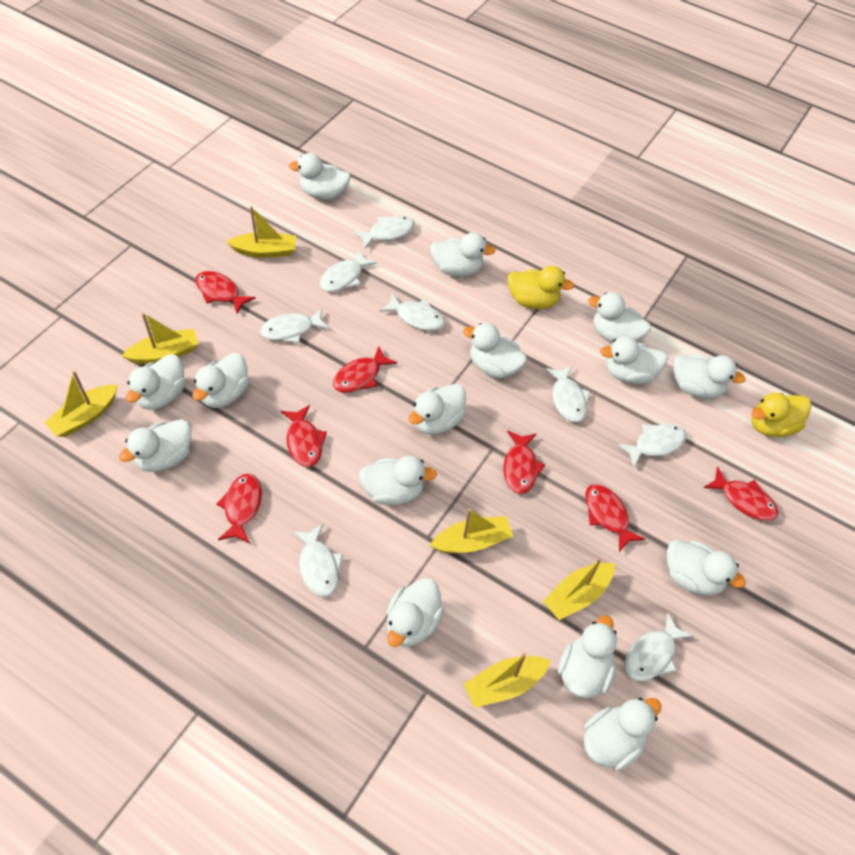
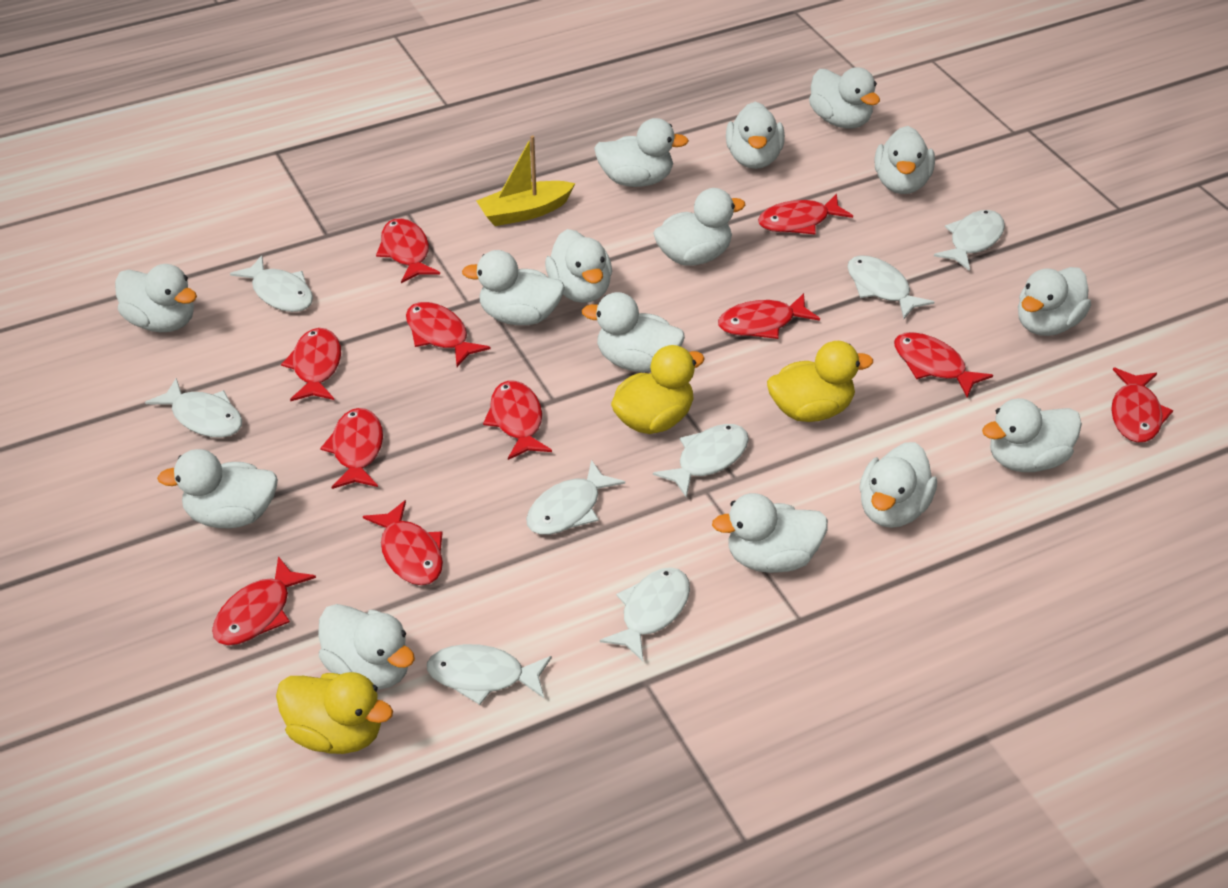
red fish: [195,271,256,314] [216,474,262,543] [281,405,327,467] [333,346,397,393] [503,430,545,494] [585,484,645,552] [704,467,778,521] = 7 -> [212,556,316,646] [281,328,341,402] [320,408,383,489] [363,500,443,585] [376,218,440,283] [406,302,491,367] [483,381,552,460] [718,293,820,339] [758,194,853,234] [894,332,993,398] [1111,368,1173,443] = 11
yellow boat: [44,371,118,437] [122,313,199,364] [227,206,296,258] [430,508,513,553] [464,653,551,708] [543,557,615,620] = 6 -> [476,135,575,226] = 1
yellow duck: [508,266,574,309] [751,393,811,437] = 2 -> [276,672,393,754] [611,345,705,434] [767,341,873,422] = 3

